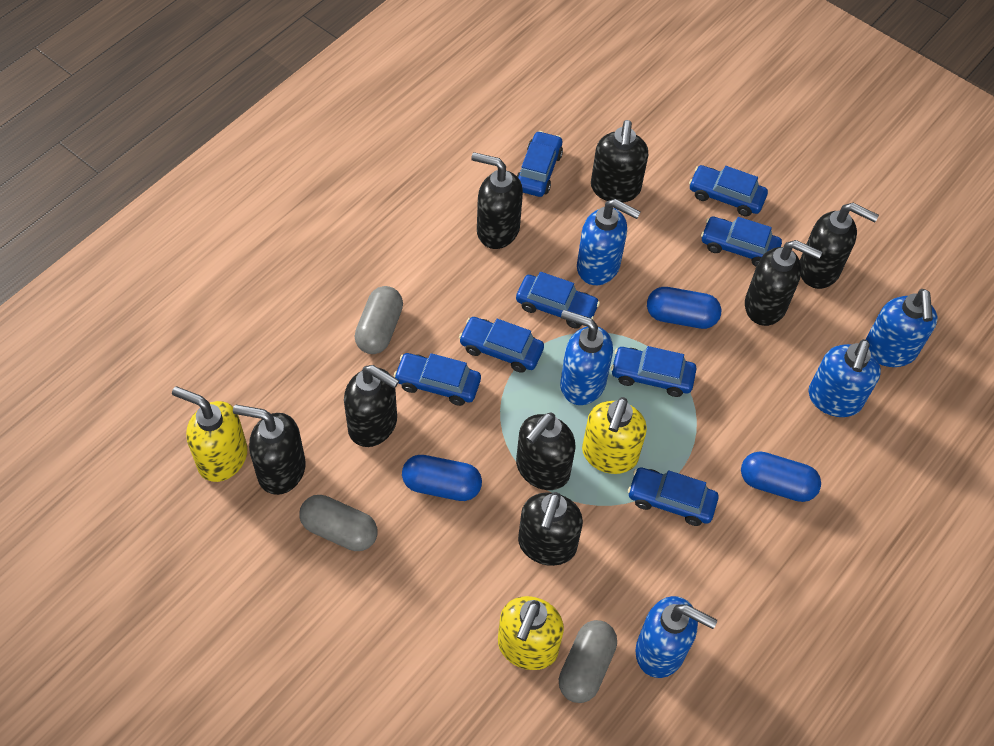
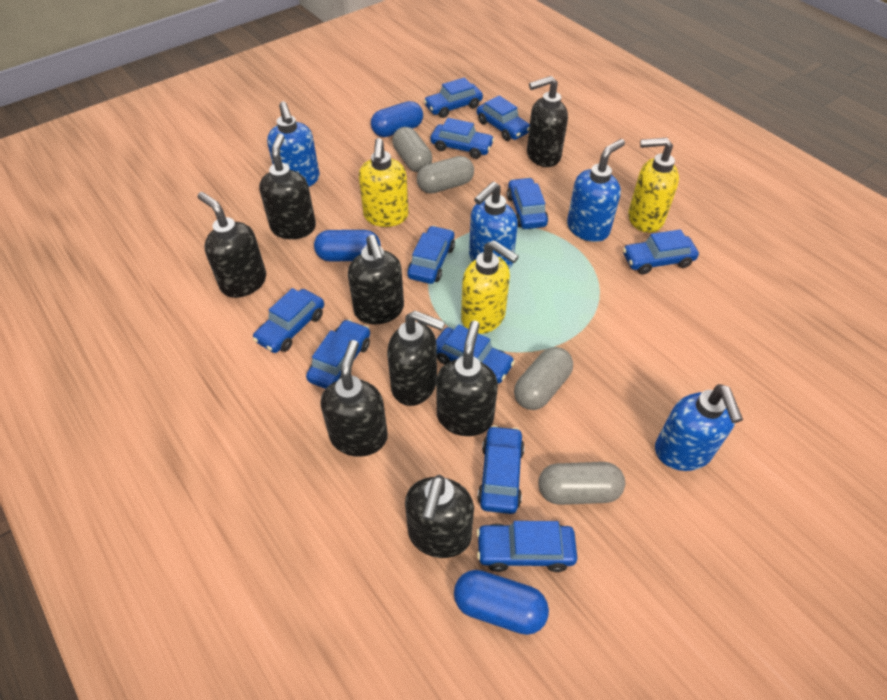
blue car: [394,353,481,406] [459,317,544,373] [516,131,563,197] [516,272,600,329] [611,346,696,397] [628,467,719,526] [689,165,768,216] [701,216,782,266] = 8 -> [253,288,324,353] [306,319,370,389] [407,226,455,284] [424,77,483,118] [430,118,494,159] [436,324,515,384] [476,521,577,572] [477,96,530,141] [477,425,525,514] [507,178,548,229] [623,229,699,274] = 11
blue soap dispenser: [560,310,613,405] [577,199,640,285] [636,596,717,678] [809,339,881,417] [866,289,938,367] = 5 -> [267,101,320,187] [469,182,518,269] [567,139,625,242] [655,384,743,471] = 4
grey capsule: [299,495,377,551] [354,286,403,354] [559,620,617,703] = 3 -> [392,127,432,172] [417,156,474,194] [514,347,573,410] [538,462,625,505] = 4

